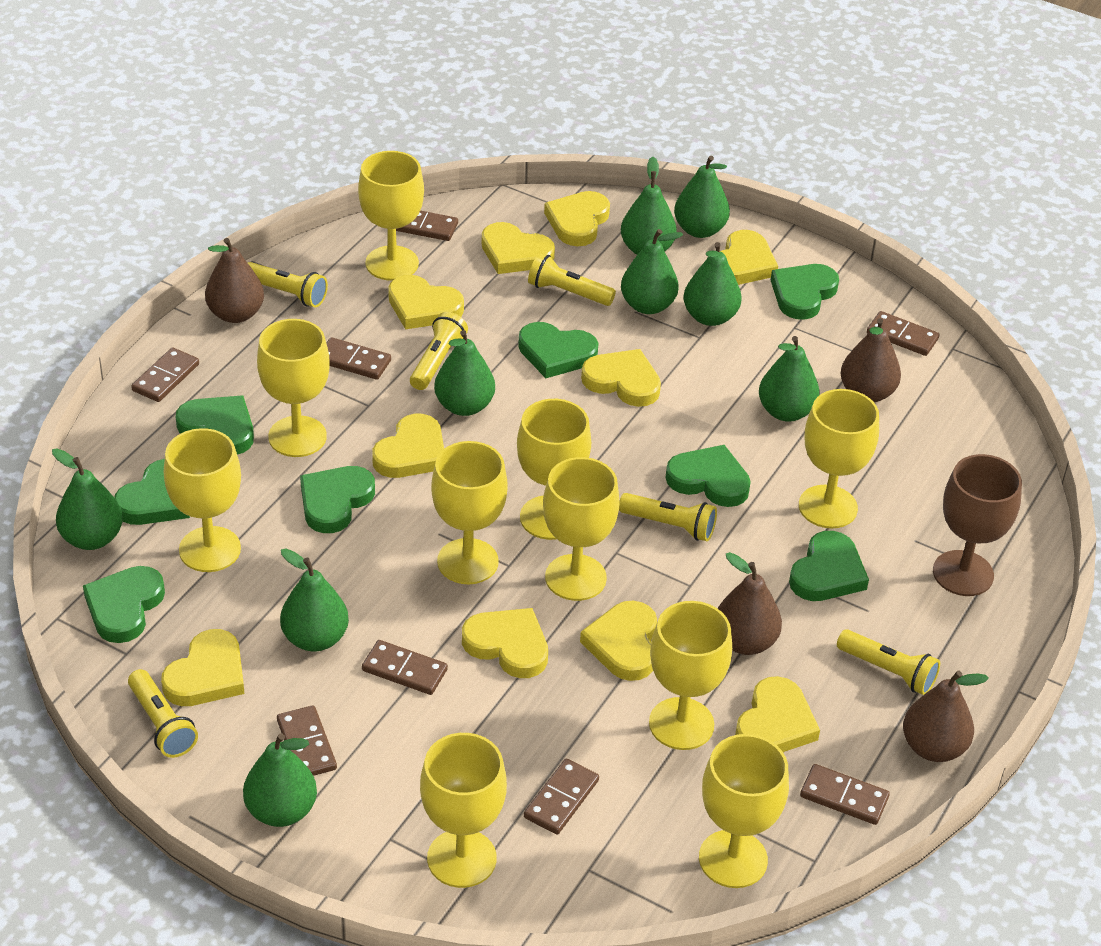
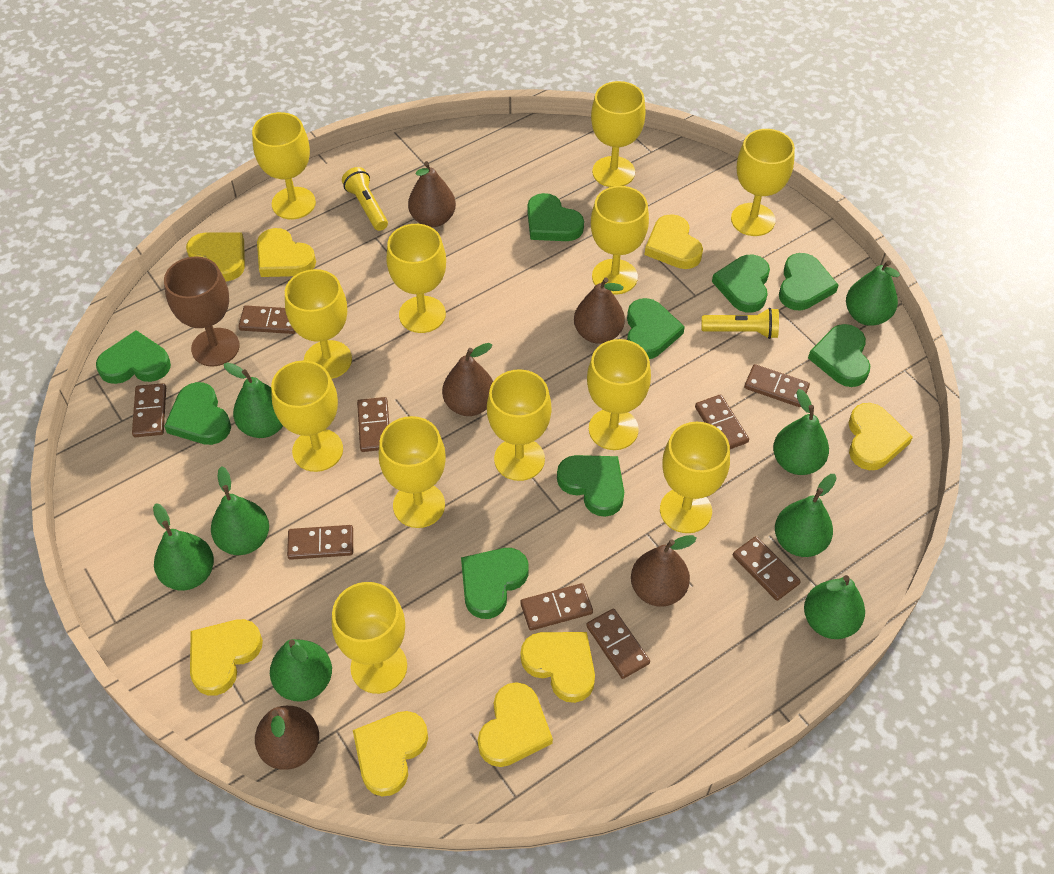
brown domino: [131,347,199,402] [277,705,337,776] [326,337,391,380] [362,640,448,695] [396,210,458,241] [524,758,599,835] [800,764,890,825] [867,311,940,356] = 8 -> [132,383,166,437] [238,305,296,334] [287,525,353,560] [357,397,389,452] [521,583,593,631] [586,608,650,679] [695,394,749,449] [733,536,801,601] [744,364,810,407] = 9
brown pear: [205,238,264,323] [717,552,782,655] [841,318,901,402] [903,671,989,762] = 4 -> [255,706,319,770] [408,161,456,227] [442,343,493,416] [574,277,625,344] [631,535,697,607] = 5
green heart: [83,566,165,643] [114,459,190,525] [176,396,254,455] [300,466,375,533] [518,322,598,378] [665,445,751,507] [771,264,839,320] [789,531,869,601] = 8 -> [96,330,171,384] [164,382,231,445] [461,548,528,619] [527,193,584,241] [557,455,624,517] [627,298,685,359] [712,255,770,313] [779,253,838,310] [808,324,870,387] = 9
green pear: [52,448,123,550] [243,733,317,827] [280,548,349,652] [434,330,495,416] [621,157,677,255] [621,229,683,314] [674,156,730,238] [684,242,742,326] [759,336,820,422] = 9 -> [153,503,214,590] [211,466,269,555] [224,362,283,438] [270,639,332,702] [773,389,829,475] [775,474,837,557] [804,575,865,639] [846,260,900,326] = 8
yellow flashlight: [128,669,198,758] [248,262,328,307] [410,312,468,390] [528,253,616,306] [619,493,717,541] [837,629,940,695] = 6 -> [342,167,388,231] [702,308,779,339] = 2
yellow goblet: [164,428,241,572] [257,319,330,457] [358,151,424,281] [420,733,507,888] [431,441,508,584] [517,399,591,540] [543,457,620,601] [649,601,732,750] [699,734,789,888] [799,389,879,529] = 10 -> [252,112,316,219] [271,360,343,472] [285,269,352,379] [332,582,407,694] [379,416,446,528] [386,224,446,333] [487,369,551,481] [587,339,651,450] [591,81,646,187] [591,186,649,295] [660,422,730,533] [731,129,795,236] = 12
yellow heart: [161,629,244,706] [372,414,444,478] [388,275,464,329] [462,608,548,678] [481,222,555,274] [544,191,610,246] [580,601,657,681] [581,349,661,407] [720,230,778,285] [735,676,820,752] = 10 -> [186,232,245,282] [190,619,263,696] [257,228,316,277] [353,711,428,796] [478,682,553,767] [521,632,595,703] [645,214,703,269] [849,403,913,470] = 8

